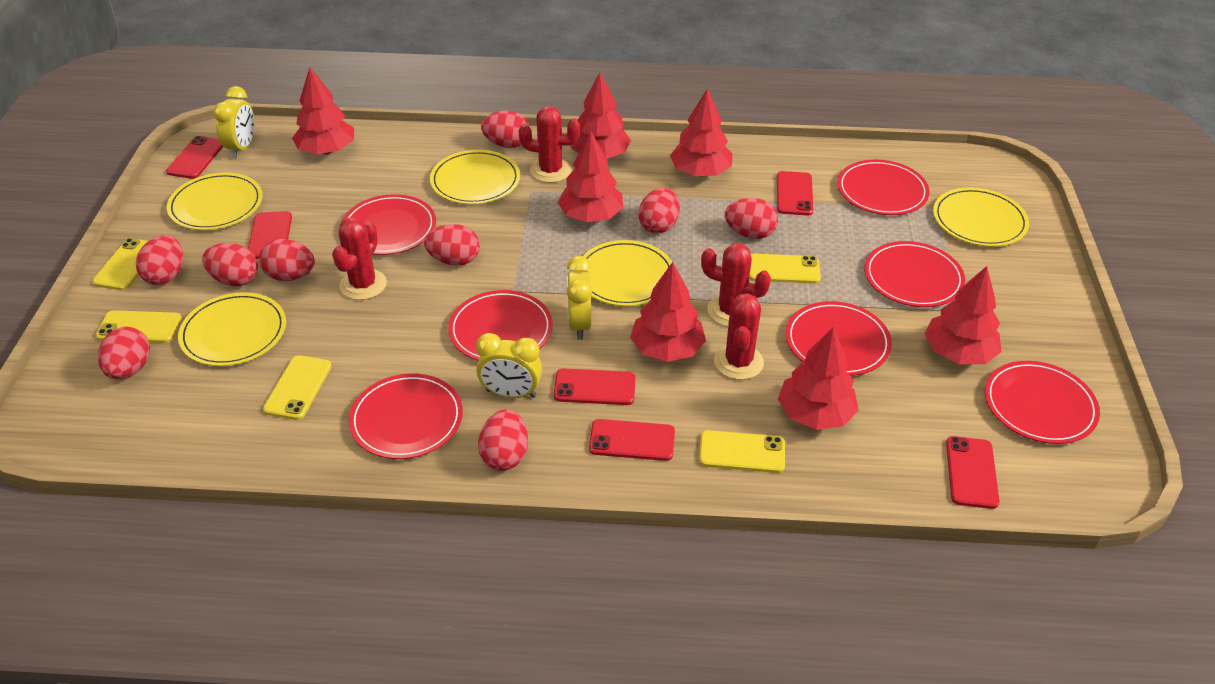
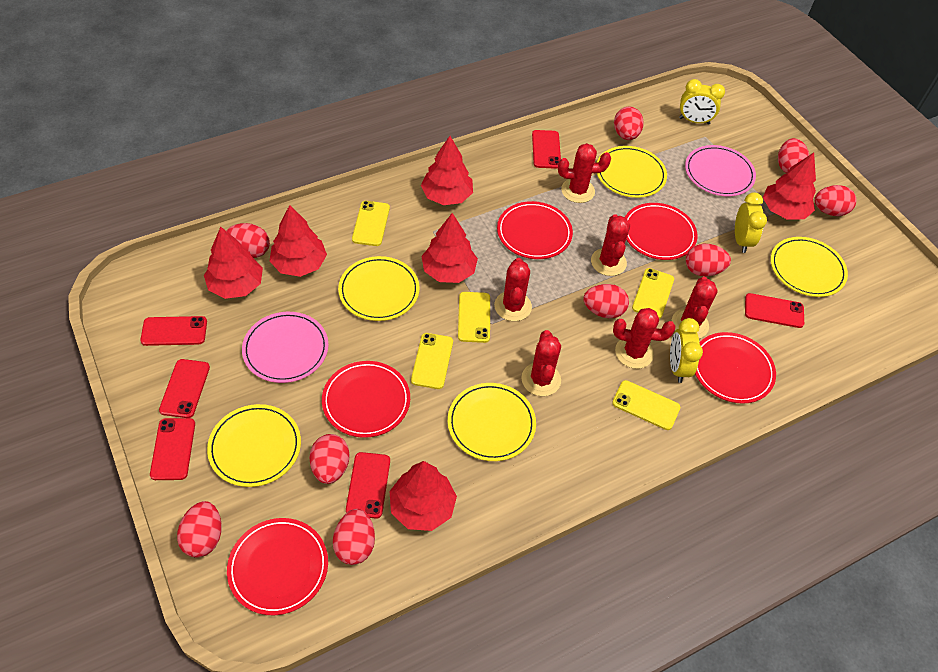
pink plate: none = 0 -> [242,312,329,383] [685,145,756,197] = 2
red cactus: [332,217,387,300] [519,106,580,183] [701,243,771,326] [714,293,764,380] = 4 -> [494,258,532,321] [521,330,561,396] [558,143,611,203] [591,214,630,276] [613,308,675,369] [672,277,718,338] = 6
red plate: [342,194,436,255] [349,373,463,459] [448,290,553,361] [786,301,892,376] [837,160,930,215] [865,241,965,307] [985,361,1100,444] = 7 -> [227,518,328,615] [322,361,410,438] [497,201,573,259] [625,203,698,260] [695,332,776,404] = 5
red tree: [292,68,354,154] [557,131,623,222] [570,72,631,159] [630,262,706,362] [670,88,732,176] [778,327,859,430] [924,266,1002,364] = 7 -> [204,227,263,299] [270,205,327,277] [389,461,457,531] [421,136,473,205] [422,213,478,283] [763,153,816,220] = 6

